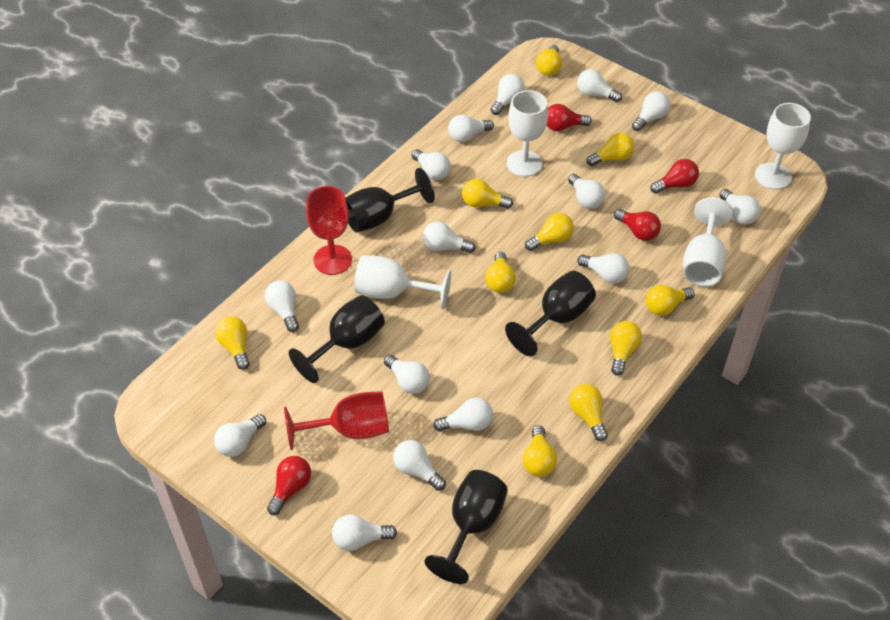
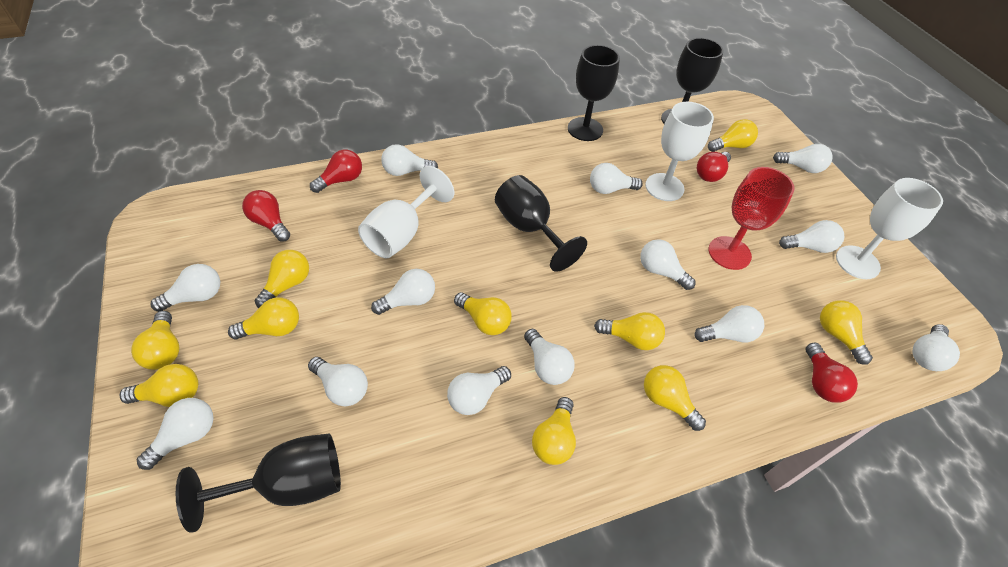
red goblet: [284,391,389,450] [306,186,352,275] = 2 -> [709,167,795,270] = 1
white goblet: [354,255,451,310] [507,90,548,177] [683,197,733,287] [755,103,811,190] = 4 -> [358,166,454,258] [645,102,714,201] [836,178,943,279] = 3
white light bulb: [214,414,266,457] [265,280,299,332] [332,514,397,551] [384,355,430,394] [393,440,446,491] [412,149,451,180] [423,222,476,253] [433,398,493,431] [448,115,494,142] [491,74,525,115] [568,174,605,209] [577,69,622,102] [577,253,629,283] [632,91,670,131] [720,189,761,225] = 15 -> [137,398,214,470] [151,264,220,312] [308,357,368,406] [371,269,435,315] [381,144,438,176] [447,366,511,415] [524,329,575,385] [590,163,643,194] [640,239,696,290] [694,305,764,343] [773,144,833,173] [779,220,844,253] [913,324,960,371] = 13

